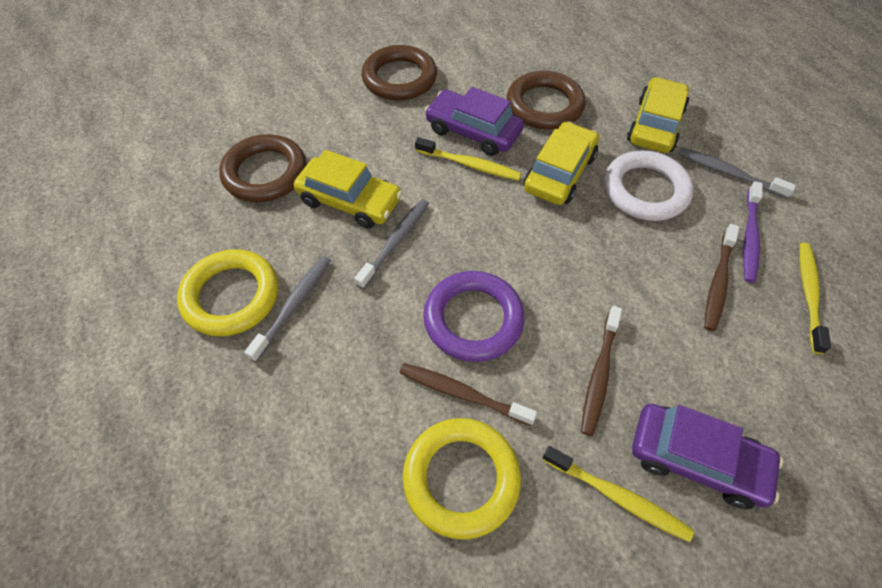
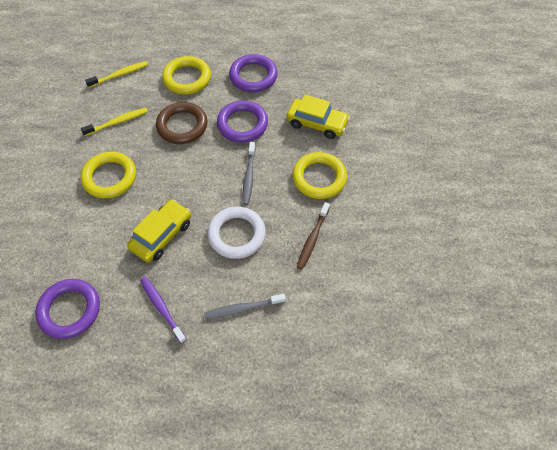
brown ring: [219,134,306,202] [362,45,437,101] [507,71,586,130] = 3 -> [156,102,208,144] = 1
brown toothbrush: [399,363,537,426] [581,306,622,436] [704,224,739,332] = 3 -> [297,202,330,269] = 1
grey toothbrush: [244,256,331,362] [354,199,429,289] [678,147,796,199] = 3 -> [204,294,286,319] [243,142,255,205] = 2
purple car: [425,87,524,156] [632,404,783,509] = 2 -> none = 0
purple ring: [423,271,525,362] = 1 -> [35,279,100,339] [217,100,268,143] [229,54,278,92] = 3
yellow car: [294,150,402,229] [524,121,599,205] [627,77,689,153] = 3 -> [127,199,191,262] [286,95,350,139] = 2
yellow ring: [177,249,278,337] [403,418,521,540] = 2 -> [81,152,136,198] [162,56,211,94] [292,152,347,199] = 3
yellow toothbrush: [415,137,521,181] [542,446,694,542] [799,243,831,354] = 3 -> [81,108,148,136] [85,61,148,88] = 2

